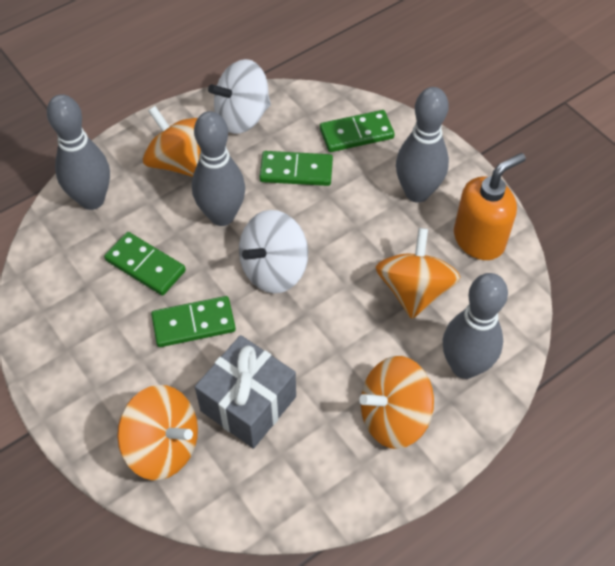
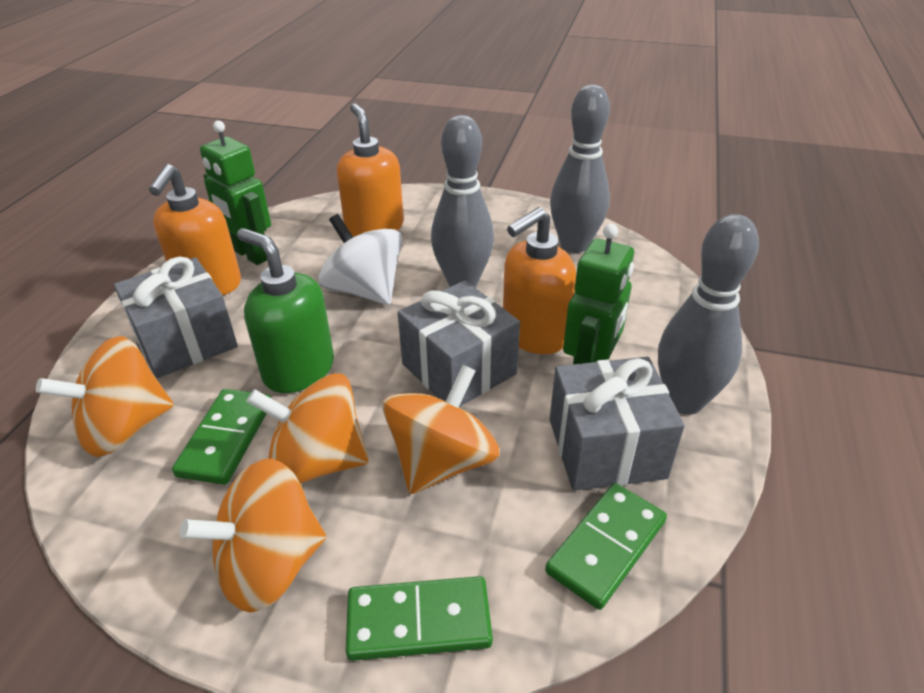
green domino: [104,232,186,295] [151,296,236,347] [260,151,333,186] [320,110,395,152] = 4 -> [172,389,271,485] [346,576,493,661] [545,483,667,610] = 3
green robot: none = 0 -> [200,121,271,265] [563,224,634,364] = 2
green soap dispenser: none = 0 -> [237,228,334,393] = 1
grey bowling pin: [47,94,110,210] [192,111,245,226] [396,87,449,203] [443,273,508,379] = 4 -> [431,115,494,287] [550,85,610,253] [658,214,759,415] = 3
grey gift: [195,335,296,449] = 1 -> [114,256,238,378] [398,280,520,407] [550,357,685,491] = 3
orange soap dispenser: [454,153,526,260] = 1 -> [149,164,241,295] [337,103,404,237] [503,207,576,354] = 3
white spinning top: [208,59,271,134] [239,210,308,294] = 2 -> [318,214,402,305] = 1

